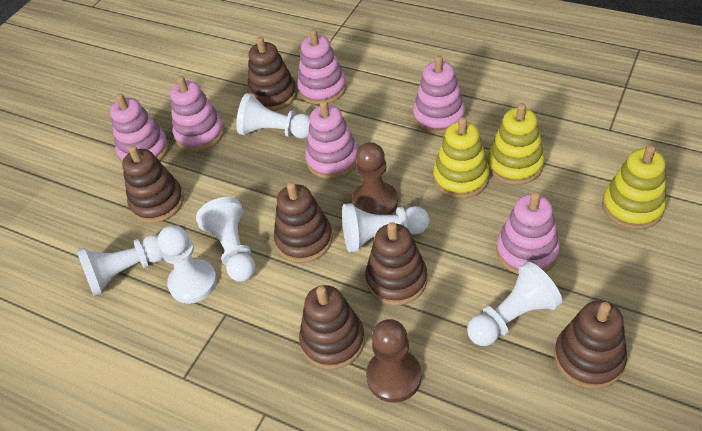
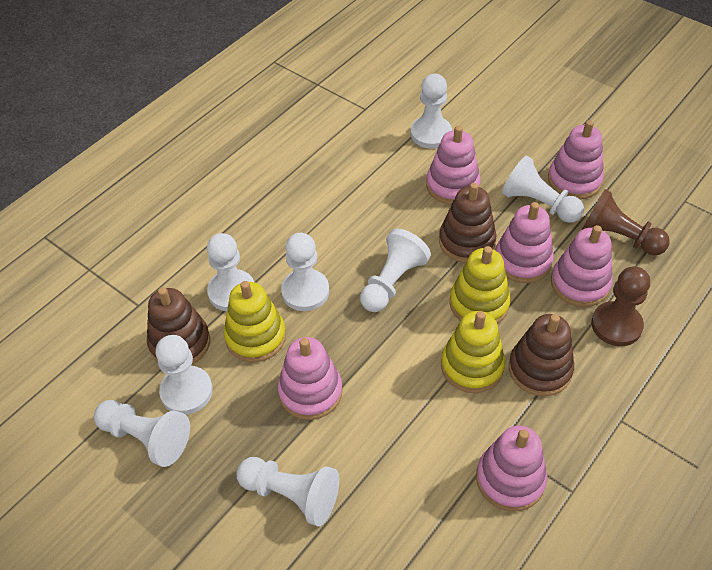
brown stacking toy: [122,146,184,223] [247,37,297,111] [274,182,333,263] [299,285,365,369] [365,222,427,305] [554,301,627,389] = 6 -> [147,287,210,365] [439,183,496,263] [509,314,574,396] = 3
white pawn: [77,235,164,296] [157,225,217,304] [196,197,256,282] [237,93,310,139] [342,203,429,252] [467,262,562,346] = 6 -> [94,400,190,467] [156,335,213,415] [207,233,254,311] [237,457,339,526] [281,233,329,311] [360,229,431,312] [410,74,452,148] [502,156,584,223] = 8

